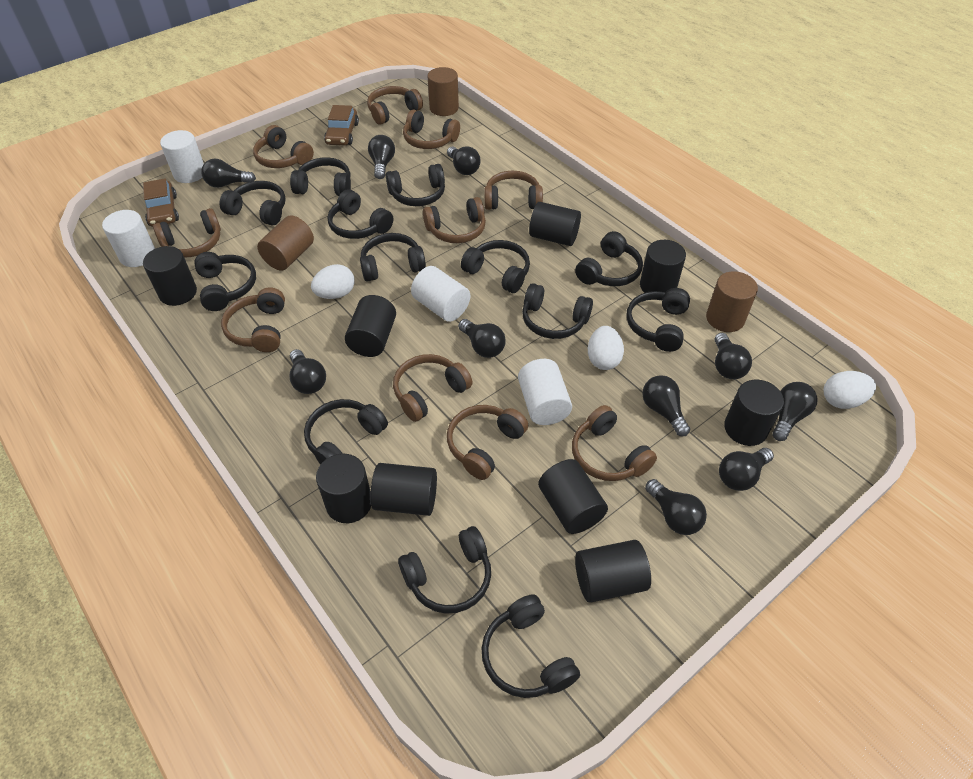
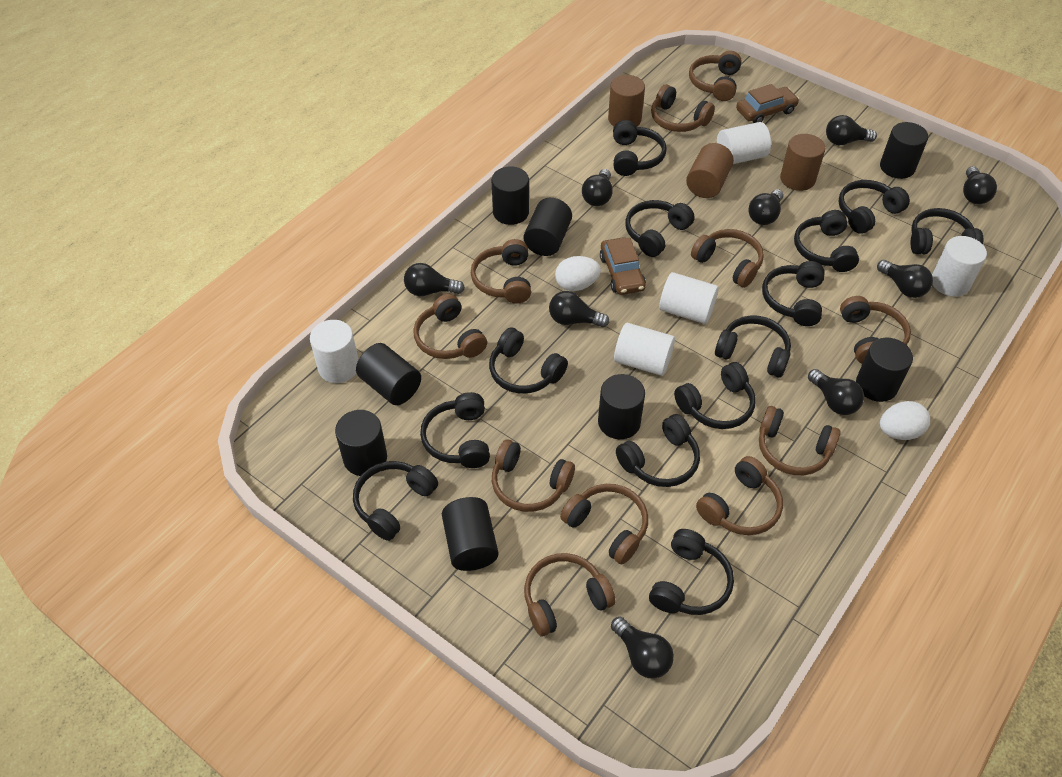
black cylinder: [143,246,197,306] [316,454,371,523] [345,295,396,357] [370,463,437,516] [529,202,581,246] [538,459,608,534] [575,540,651,603] [640,240,686,293] [724,379,784,446] = 9 -> [335,410,387,476] [356,343,421,405] [442,497,498,571] [492,166,529,225] [524,198,572,256] [598,374,645,439] [856,338,913,402] [880,122,928,179] = 8
black light bulb: [201,159,256,188] [290,349,326,394] [368,135,395,179] [447,146,481,175] [458,319,506,358] [642,375,690,436] [645,479,707,535] [715,333,752,379] [719,448,774,491] [772,382,818,441] = 10 -> [404,263,465,296] [549,291,609,327] [582,169,613,206] [611,617,674,679] [748,189,784,225] [808,369,864,415] [826,115,877,145] [877,260,933,298] [963,166,997,204] = 9
brown headphones: [153,208,221,257] [221,287,285,352] [253,125,314,168] [367,86,423,125] [393,354,473,422] [403,109,460,149] [423,197,486,243] [447,405,528,480] [485,171,543,210] [572,405,657,481] = 10 -> [413,294,487,359] [471,239,531,304] [492,439,575,512] [524,553,615,636] [560,484,648,564] [651,84,715,132] [689,51,742,101] [691,229,764,288] [696,456,783,535] [759,406,841,475] [840,296,911,364] = 11
white cylinder: [102,210,155,267] [160,130,204,183] [411,266,470,322] [518,359,572,425] = 4 -> [310,320,359,383] [614,323,675,376] [659,272,719,324] [717,122,771,164] [932,236,987,297] = 5
white egg: [311,264,354,299] [588,326,624,370] [824,371,876,409] = 3 -> [555,256,601,291] [880,401,930,440] = 2

